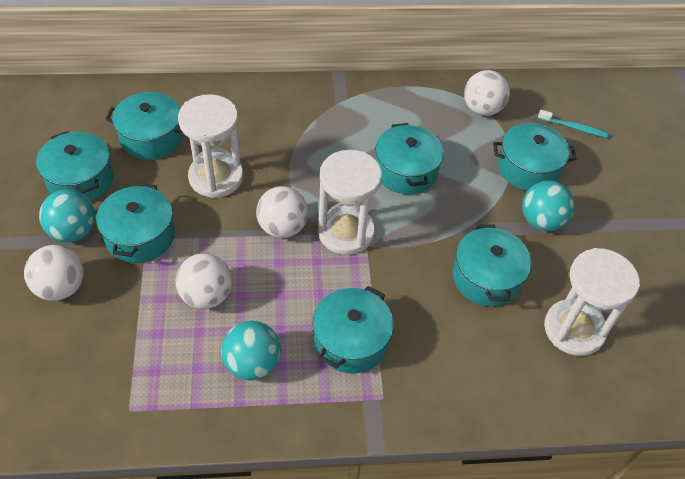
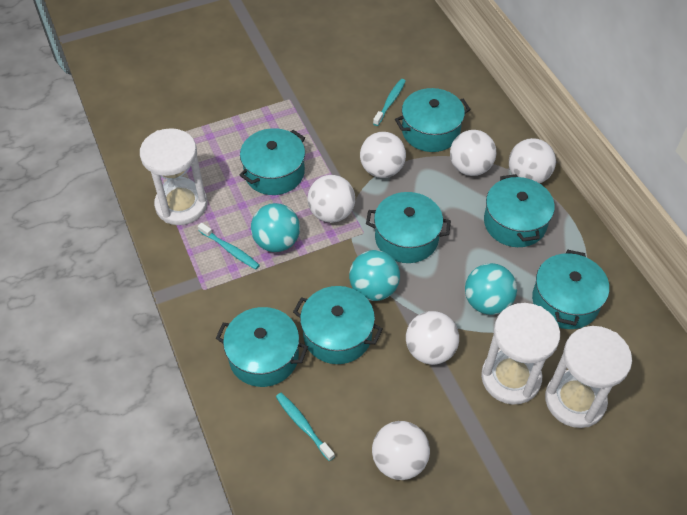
turquoise toothbrush: [538,110,610,138] = 1 -> [198,223,260,269] [276,393,335,461] [373,79,406,126] = 3
white ball: [24,245,84,301] [175,253,232,309] [256,186,308,238] [464,70,510,116] = 4 -> [308,175,355,223] [360,132,406,178] [372,421,430,480] [406,311,459,365] [450,130,496,176] [509,138,556,184] = 6

